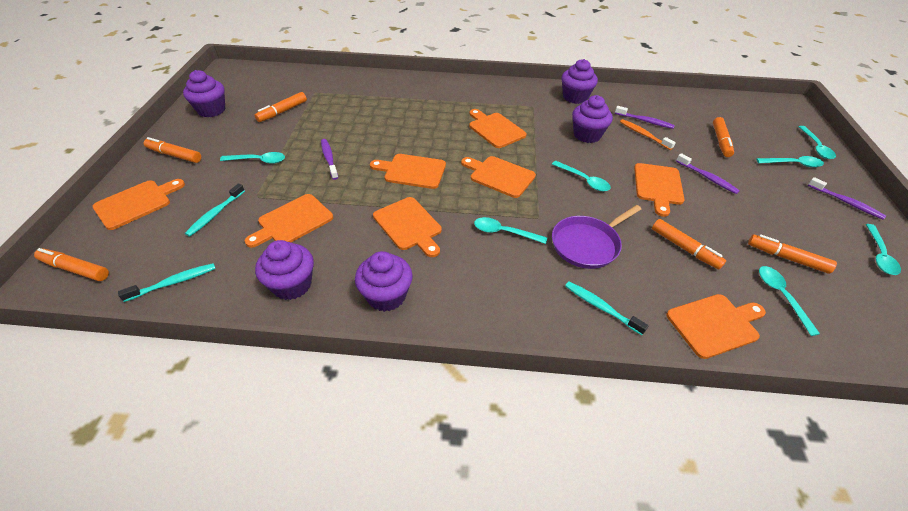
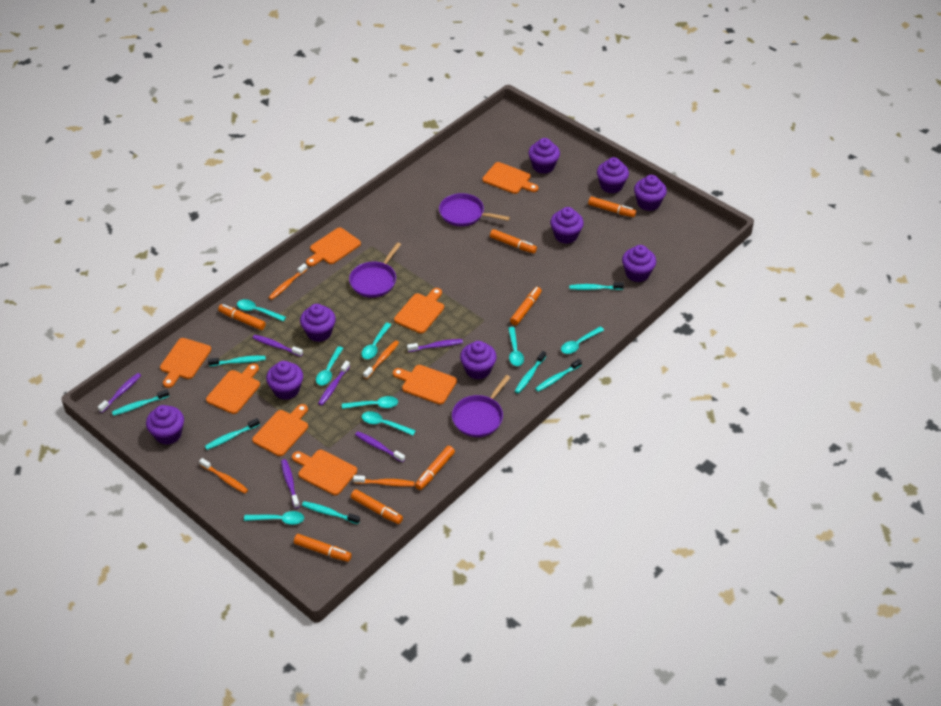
orange marker: [34,248,109,281] [144,137,201,163] [254,92,307,122] [652,219,726,269] [713,117,734,157] [748,234,837,274] = 6 -> [218,304,266,330] [294,534,352,562] [351,489,403,524] [415,446,455,490] [490,229,537,253] [510,287,542,325] [588,196,636,217] = 7
orange toothbrush: [620,119,676,150] = 1 -> [199,458,248,493] [268,263,307,300] [353,475,415,487] [363,340,399,379] = 4
purple cupcake: [183,70,225,117] [255,240,314,300] [355,251,413,312] [561,59,598,104] [572,95,613,143] = 5 -> [146,405,184,445] [266,361,303,400] [300,304,336,342] [460,341,497,379] [528,138,560,174] [550,207,584,244] [597,157,629,193] [622,245,656,282] [634,175,667,211] = 9
purple pan: [552,205,641,269] = 1 -> [349,242,401,298] [439,193,510,226] [452,375,511,437] = 3
purple toothbrush: [321,139,338,180] [615,106,675,129] [676,153,740,194] [808,177,886,219] = 4 -> [98,373,141,413] [253,335,303,357] [281,459,300,508] [318,361,350,406] [355,431,405,462] [407,339,463,352] = 6
turquoise spoon: [220,152,285,164] [474,217,547,244] [552,161,611,191] [756,156,824,167] [759,266,820,336] [799,126,836,159] [866,224,901,275] = 7 -> [237,299,286,321] [244,511,304,525] [316,346,343,386] [342,396,398,409] [361,323,391,359] [362,411,416,435] [508,327,524,366] [561,326,604,354] = 8
turquoise toothbrush: [118,263,216,302] [185,184,245,237] [565,282,649,335] = 3 -> [112,389,169,416] [205,418,260,450] [208,356,266,366] [302,501,360,524] [515,351,546,394] [535,359,582,392] [569,282,624,290] = 7

